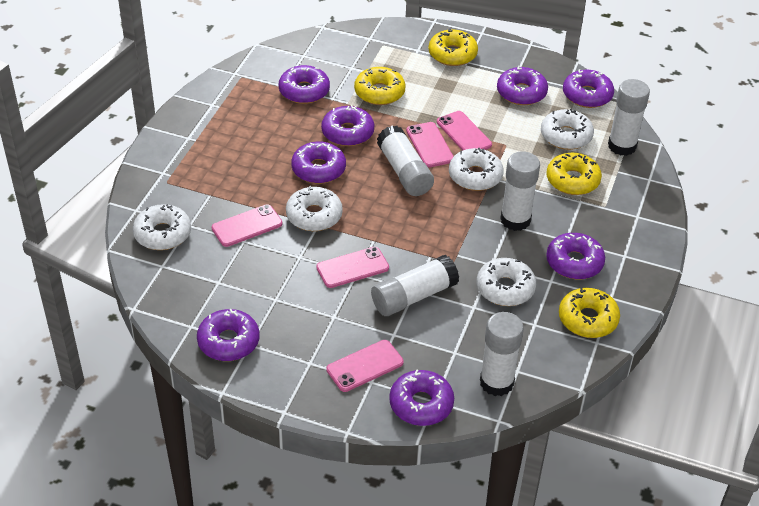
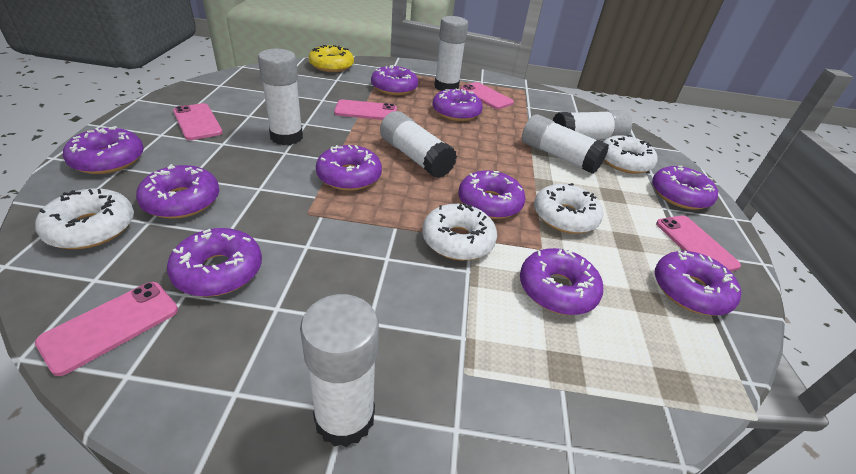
purple donut: [197,309,259,361] [279,65,330,104] [291,141,346,184] [321,105,374,146] [389,370,454,426] [497,66,548,105] [546,233,605,279] [563,69,614,108] = 8 -> [63,126,144,174] [136,164,219,219] [167,228,262,297] [316,145,382,191] [371,65,418,95] [432,89,483,121] [459,170,526,219] [520,248,603,315] [652,166,718,210] [655,251,741,315] = 10
white donut: [133,204,191,250] [286,186,343,231] [449,148,504,191] [477,258,536,306] [541,109,594,150] = 5 -> [35,188,134,249] [422,203,497,261] [534,183,603,234] [603,135,658,174] = 4
white glue stick: [371,255,459,316] [377,125,434,196] [480,312,524,396] [500,151,540,231] [608,79,650,156] = 5 -> [258,49,303,145] [300,294,379,447] [380,111,457,178] [434,16,468,91] [522,114,609,174] [553,110,632,140] = 6
yellow donut: [354,67,406,105] [429,28,478,66] [546,153,602,195] [559,287,620,338] = 4 -> [309,45,354,72] = 1

